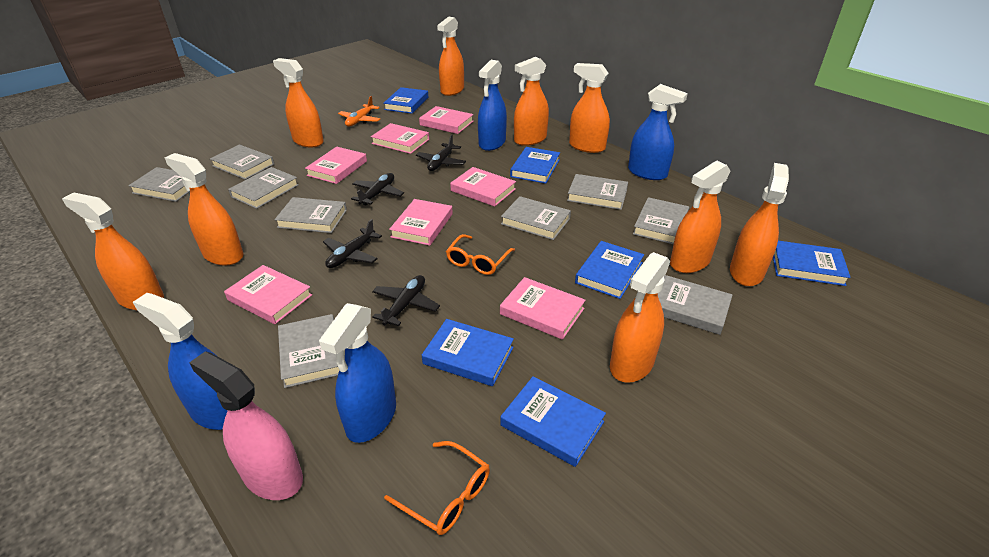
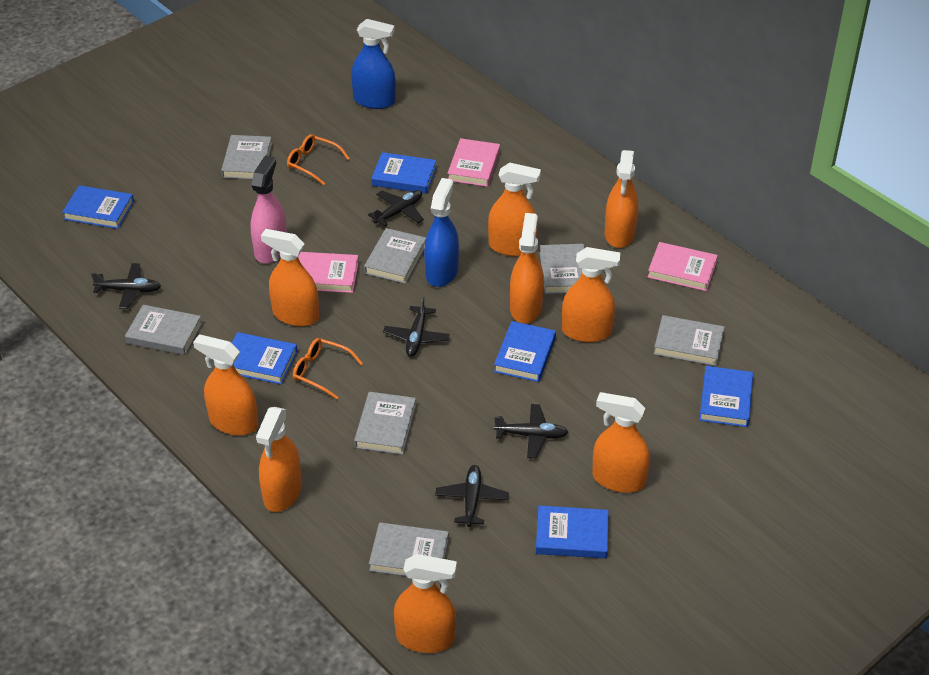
black plane: [323,219,382,268] [351,173,404,206] [372,275,440,326] [416,134,466,171] = 4 -> [91,263,161,309] [368,190,424,227] [383,296,450,356] [435,465,509,527] [494,404,569,459] = 5
blue spray bottle: [133,293,228,430] [319,303,396,443] [478,60,507,151] [628,84,688,180] = 4 -> [351,19,396,109] [424,178,459,287] = 2
grey book: [128,167,190,202] [210,144,274,180] [228,167,299,209] [274,197,347,233] [278,314,339,388] [501,196,571,240] [567,174,628,210] [633,197,689,244] [658,275,733,335] = 9 -> [125,305,202,355] [221,135,272,179] [354,392,416,455] [364,228,426,284] [369,522,449,581] [540,244,585,294] [654,315,725,366] = 7
orange plane: [338,96,380,127] = 1 -> none = 0
pink book: [224,265,312,324] [305,147,367,184] [371,123,429,154] [389,199,453,246] [419,106,473,134] [450,167,516,207] [500,277,585,340] = 7 -> [298,252,359,293] [447,138,500,187] [648,242,718,291] = 3

